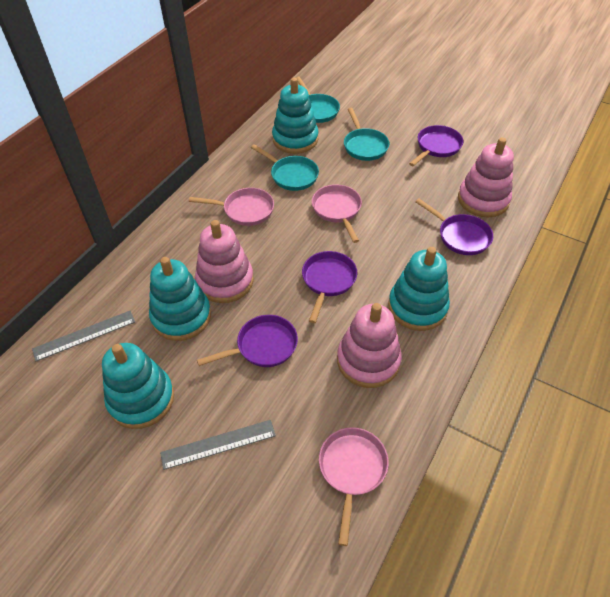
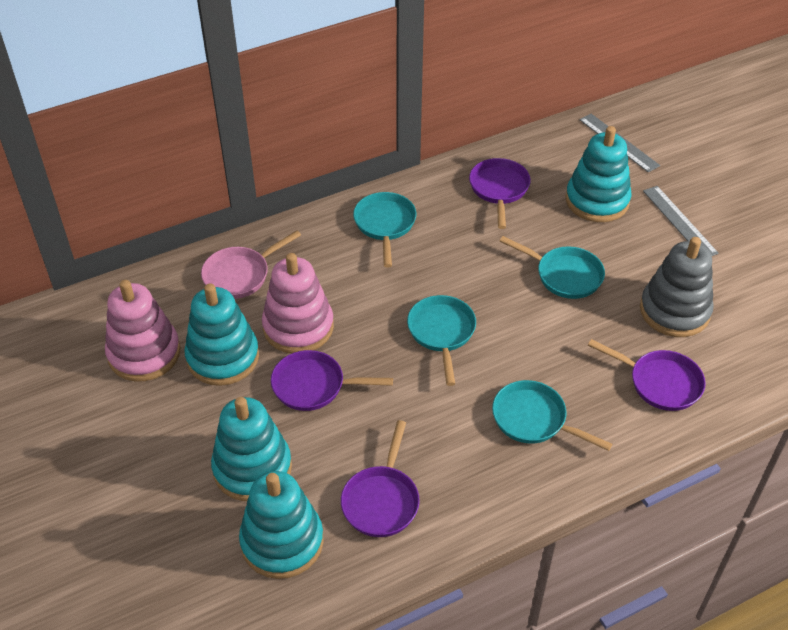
grey stacking toy: none = 0 -> [640,237,714,337] = 1
pink pan: [189,188,274,226] [312,184,362,243] [319,427,389,546] = 3 -> [201,230,301,299] = 1
pink stacking toy: [195,220,254,303] [337,303,402,388] [458,137,514,217] = 3 -> [105,280,181,382] [262,253,334,354] = 2
turquoise pan: [251,144,319,191] [296,77,340,123] [344,108,389,161] = 3 -> [353,192,416,267] [407,295,476,386] [492,380,612,451] [500,236,605,299] = 4

